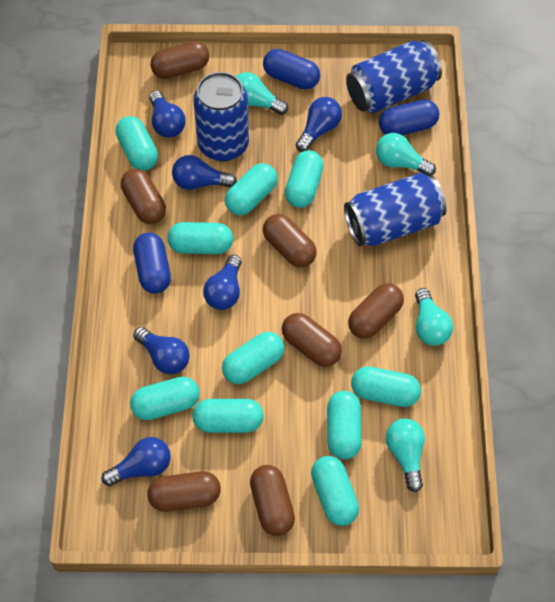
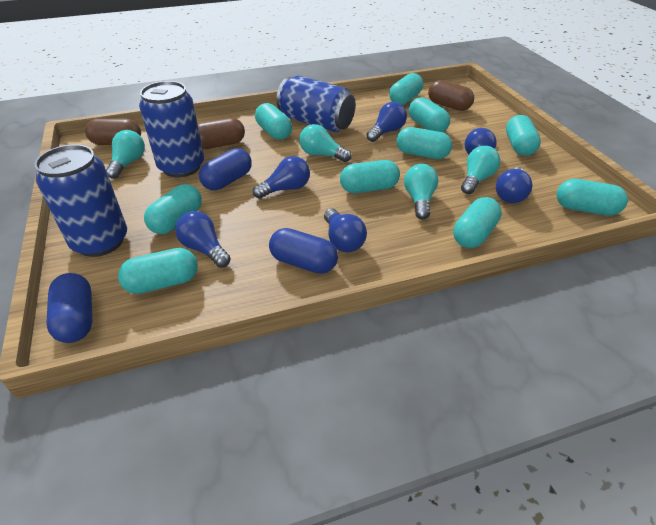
brown capsule: [121,169,166,224] [147,471,221,512] [150,41,209,79] [250,465,295,536] [263,214,317,268] [282,313,342,367] [348,283,404,339] = 7 -> [85,119,141,145] [198,118,245,149] [428,80,474,111] = 3

